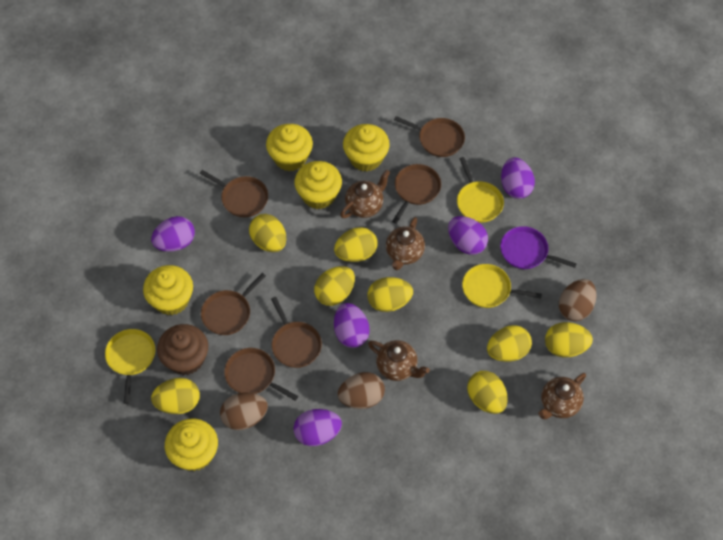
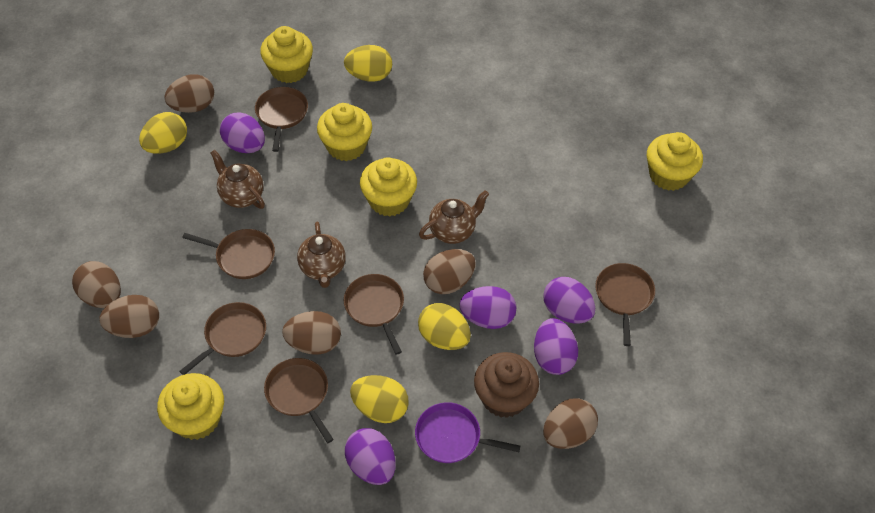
brown egg: [220,393,268,430] [338,372,385,409] [559,279,597,321] = 3 -> [72,261,121,308] [99,295,159,338] [164,74,214,113] [282,311,341,355] [423,249,475,294] [543,398,598,449] = 6
brown teapot: [340,170,390,218] [368,340,430,381] [386,217,425,270] [538,373,586,419] = 4 -> [210,150,265,209] [297,222,346,288] [419,190,489,244] = 3
yellow egg: [151,378,200,414] [249,214,286,252] [314,266,355,306] [334,227,377,262] [367,277,413,312] [467,371,508,414] [487,325,532,362] [545,322,593,357] = 8 -> [139,112,187,154] [344,45,392,82] [350,375,409,423] [418,303,471,350] = 4
yellow pan: [105,329,155,404] [457,157,504,223] [462,264,542,308] = 3 -> none = 0

